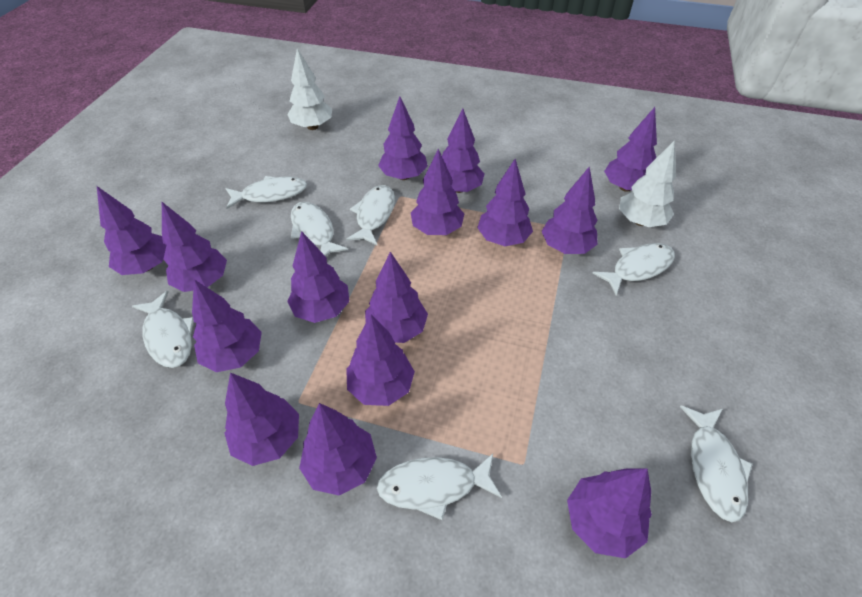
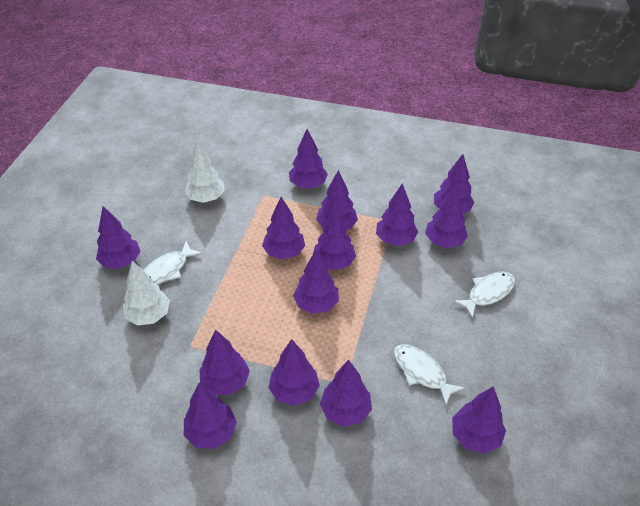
purple tree: [97,186,166,275] [162,202,227,292] [192,280,262,372] [224,373,299,466] [287,231,349,323] [299,403,377,496] [346,314,415,406] [365,252,428,343] [378,96,428,180] [411,149,464,235] [442,108,484,193] [477,159,533,246] [542,166,598,254] [567,468,652,558] [604,107,657,192] = 15 -> [96,206,141,269] [184,383,237,449] [200,330,250,395] [262,197,305,259] [268,339,320,406] [289,129,328,188] [293,249,339,314] [313,207,356,271] [316,170,358,230] [320,360,372,427] [376,183,418,246] [425,186,468,248] [434,154,475,214] [452,386,506,454] = 14
white fish: [132,291,194,368] [225,176,307,209] [291,202,348,256] [346,185,395,246] [377,454,502,520] [592,243,675,296] [680,406,753,522] = 7 -> [143,241,203,285] [394,344,465,407] [453,271,515,319] = 3

